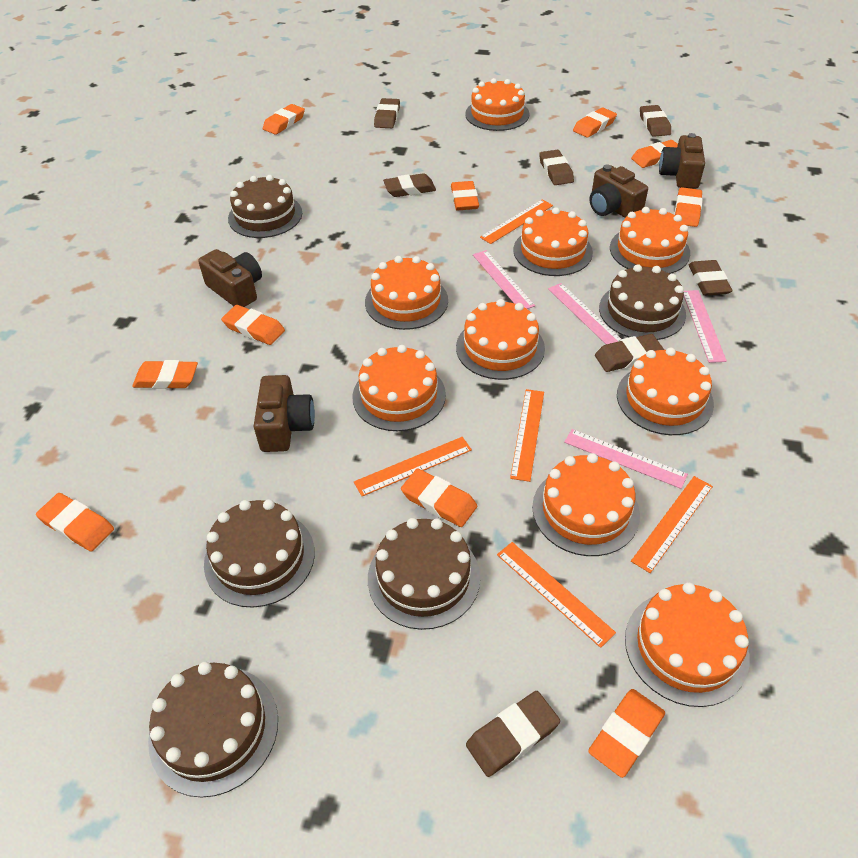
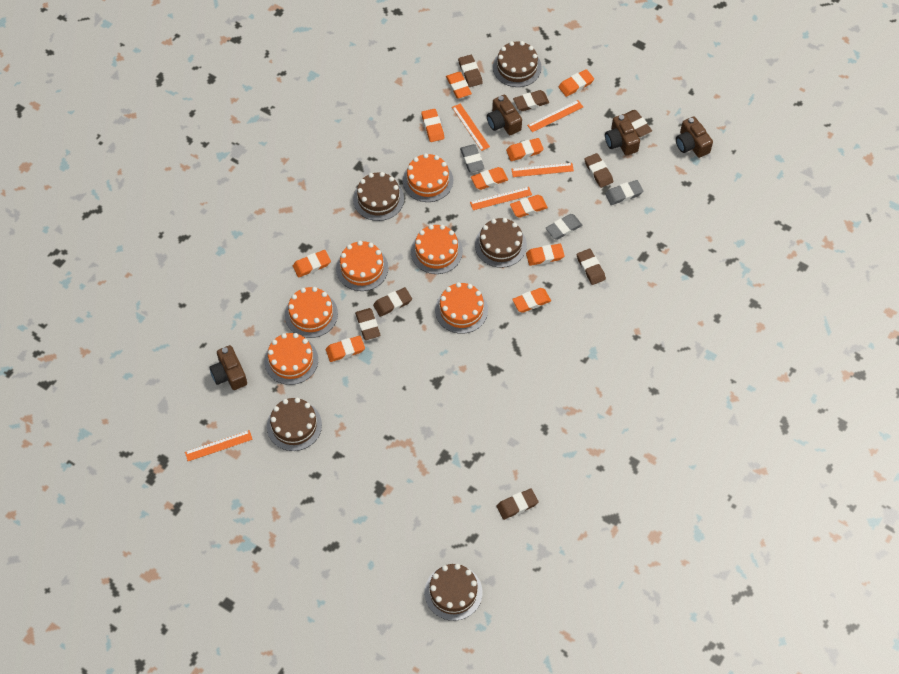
brown eraser: [374,98,400,128] [383,173,436,197] [466,691,560,777] [539,150,574,185] [595,334,664,372] [640,105,671,137] [689,260,732,296] = 7 -> [355,308,381,340] [373,287,412,317] [458,55,483,87] [497,488,538,520] [513,90,549,111] [577,249,606,285] [584,153,613,188] [626,110,652,137] = 8
grey eraser: none = 0 -> [460,144,485,173] [546,214,582,240] [605,180,643,205] = 3
orange cake: [352,345,446,431] [365,256,448,330] [456,299,545,380] [465,78,530,131] [514,207,593,276] [532,453,640,556] [610,207,690,274] [617,347,714,435] [625,582,750,707] = 9 -> [264,333,318,385] [285,287,338,338] [336,241,388,291] [403,153,453,202] [411,225,463,274] [435,282,488,334] = 6
pink ruler: [473,250,535,309] [548,283,622,344] [564,429,688,489] [684,290,727,363] = 4 -> none = 0

